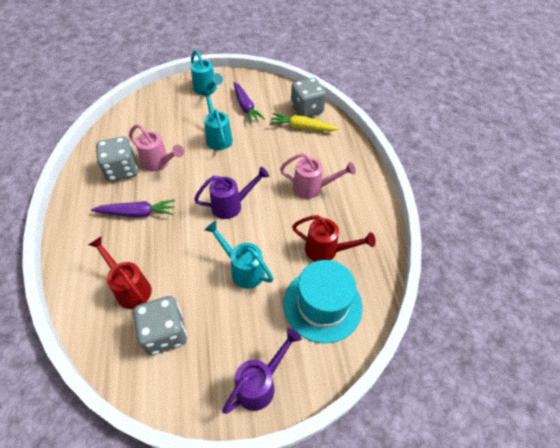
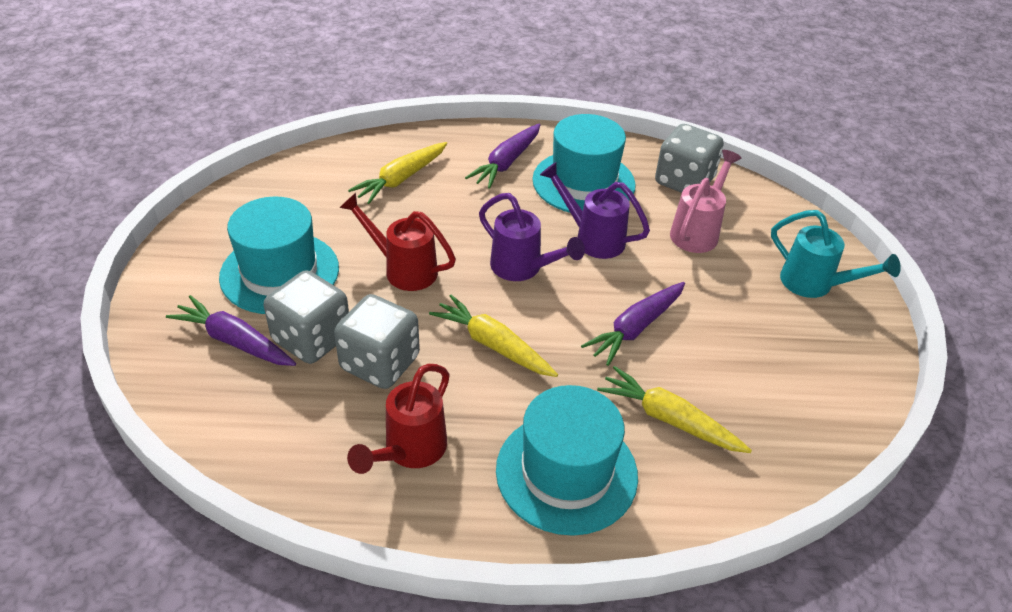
pink watering can: [129,124,184,172] [280,153,356,199] = 2 -> [670,150,741,253] = 1
purple carrot: [91,200,175,217] [234,82,265,124] = 2 -> [166,295,296,366] [465,124,540,189] [581,282,685,366] = 3
turquoise hat: [283,260,363,343] = 1 -> [219,196,339,314] [496,385,638,536] [532,114,636,213] = 3
turquoise watering can: [191,50,223,95] [201,90,233,150] [205,221,273,289] = 3 -> [771,210,901,298] = 1
yellow carrot: [270,113,339,131] = 1 -> [348,142,447,204] [429,295,558,377] [597,366,752,453] = 3

